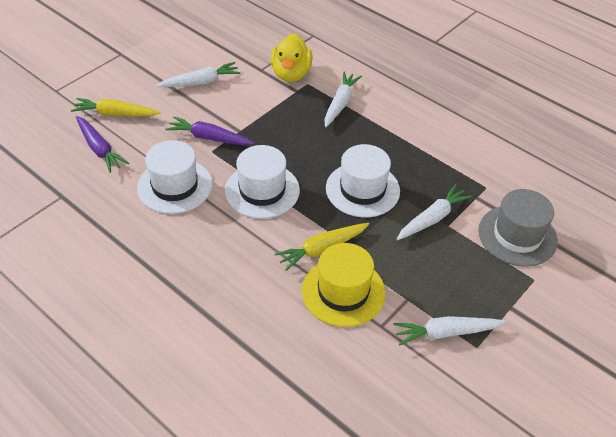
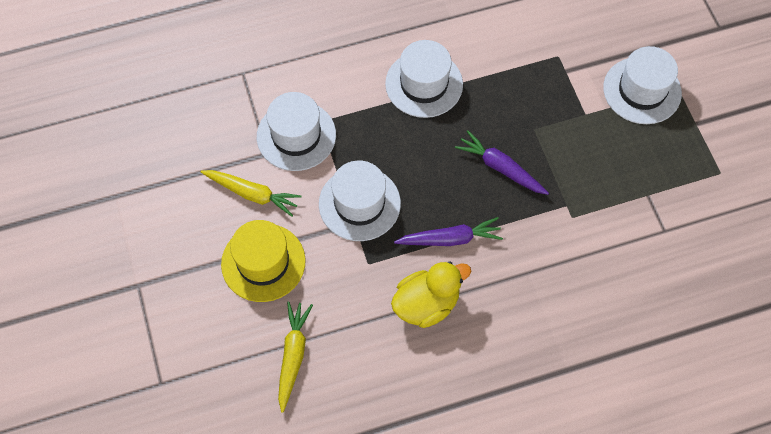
grey hat: [478,189,558,267] = 1 -> none = 0
white carrot: [156,62,241,87] [324,72,362,127] [393,316,506,346] [397,184,472,240] = 4 -> none = 0
white hat: [137,140,212,214] [225,145,300,219] [326,144,400,217] = 3 -> [257,92,336,171] [319,161,401,241] [385,40,463,118] [603,46,682,124] = 4

